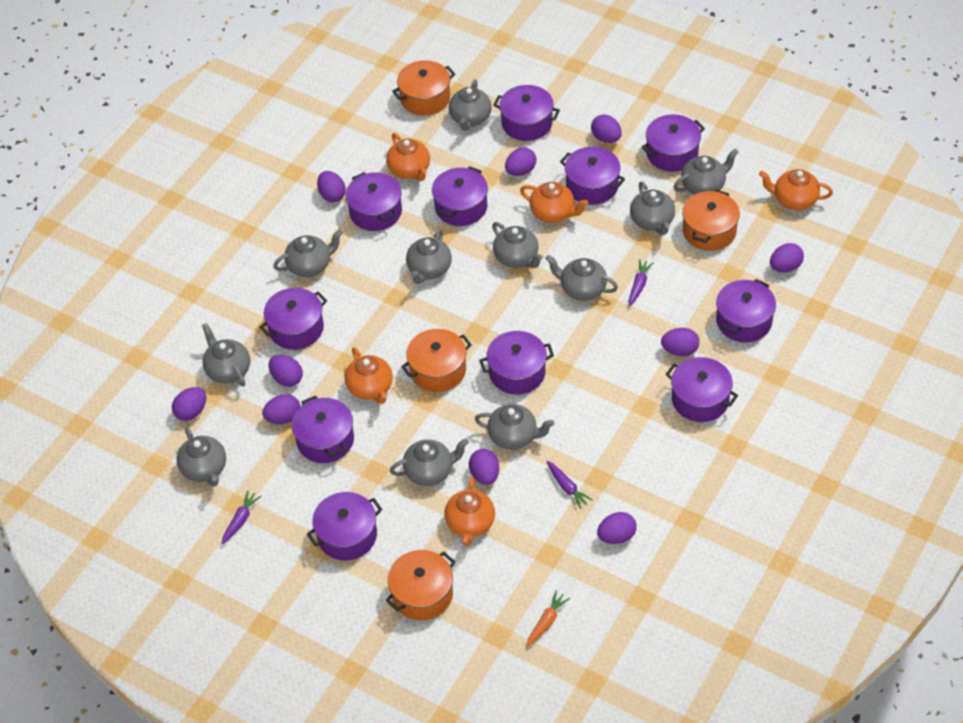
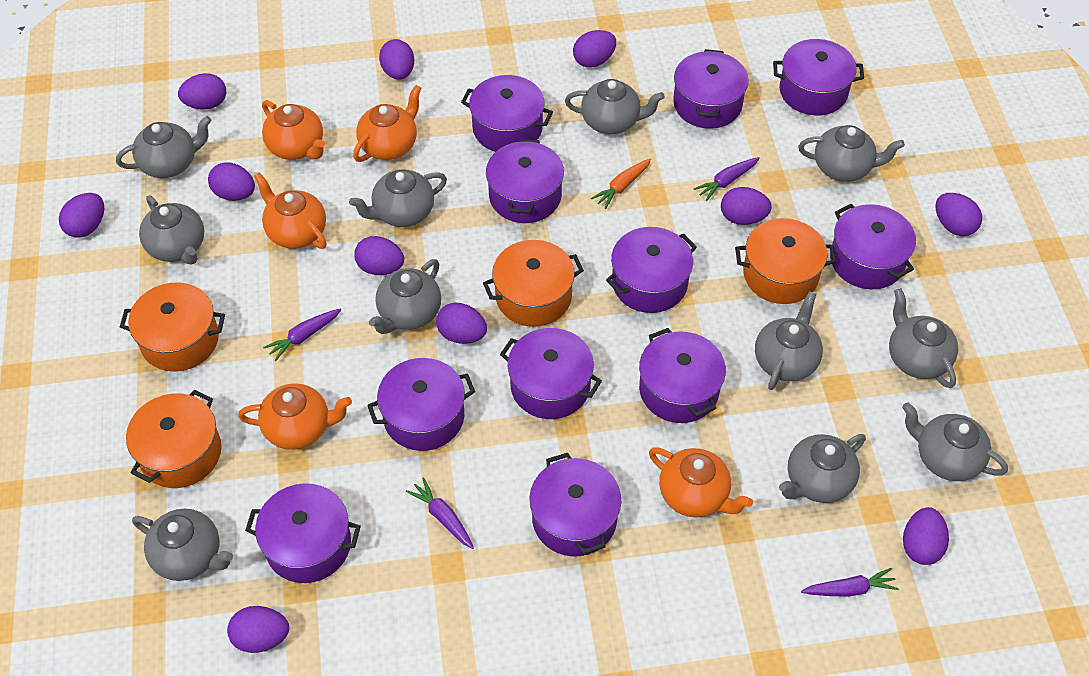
purple carrot: [221,491,262,545] [546,461,593,509] [629,259,654,306] = 3 -> [263,308,341,361] [406,477,474,549] [694,157,760,201] [801,568,899,597] = 4
purple egg: [172,387,206,421] [262,394,301,424] [269,355,303,387] [317,171,346,202] [469,449,499,485] [505,147,536,176] [591,115,622,143] [597,512,637,544] [661,328,699,356] [770,243,804,272] = 10 -> [59,193,104,238] [178,73,226,109] [208,162,255,201] [227,606,289,653] [354,236,404,275] [379,39,414,80] [436,303,487,344] [573,30,616,68] [721,187,772,225] [903,507,949,565] [935,193,982,236] = 11

